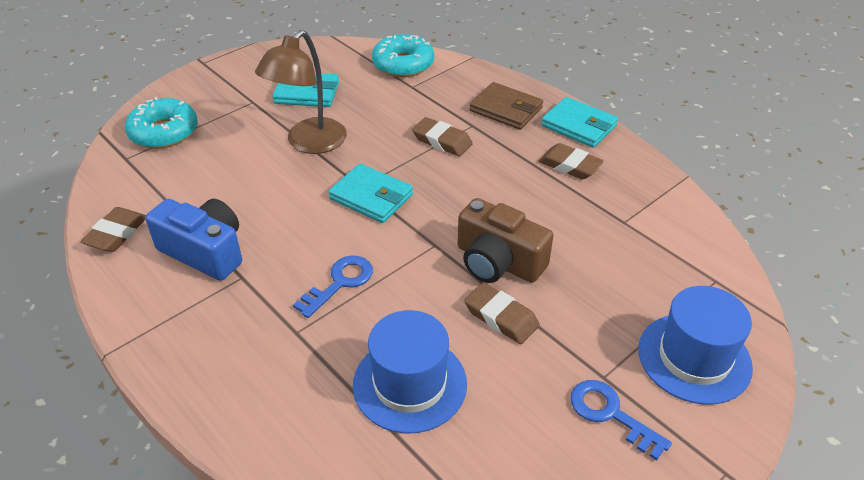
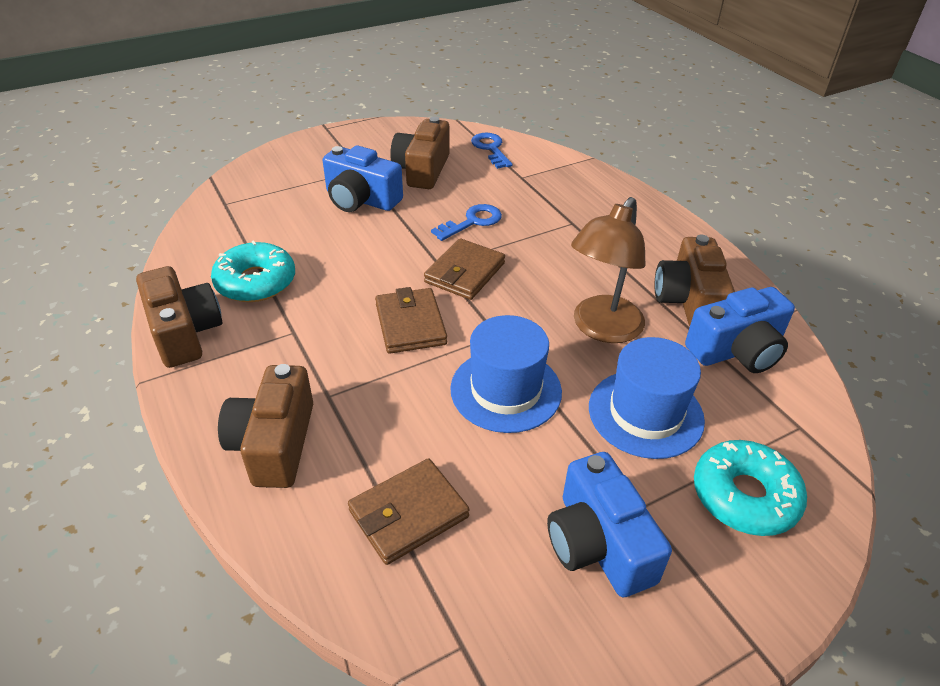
blue camera: [145,199,242,281] = 1 -> [323,145,403,212] [547,452,672,597] [685,287,795,373] = 3
brown camera: [458,198,554,283] = 1 -> [136,266,222,368] [218,364,313,488] [390,117,450,189] [654,235,735,326] = 4
brown eraser: [80,207,146,252] [412,117,473,156] [464,282,540,344] [539,143,604,179] = 4 -> none = 0
brown wallet: [469,82,543,130] = 1 -> [348,458,469,565] [375,287,447,354] [424,238,505,300] = 3
turquoise wallet: [272,73,339,107] [329,164,413,223] [541,97,618,148] = 3 -> none = 0

